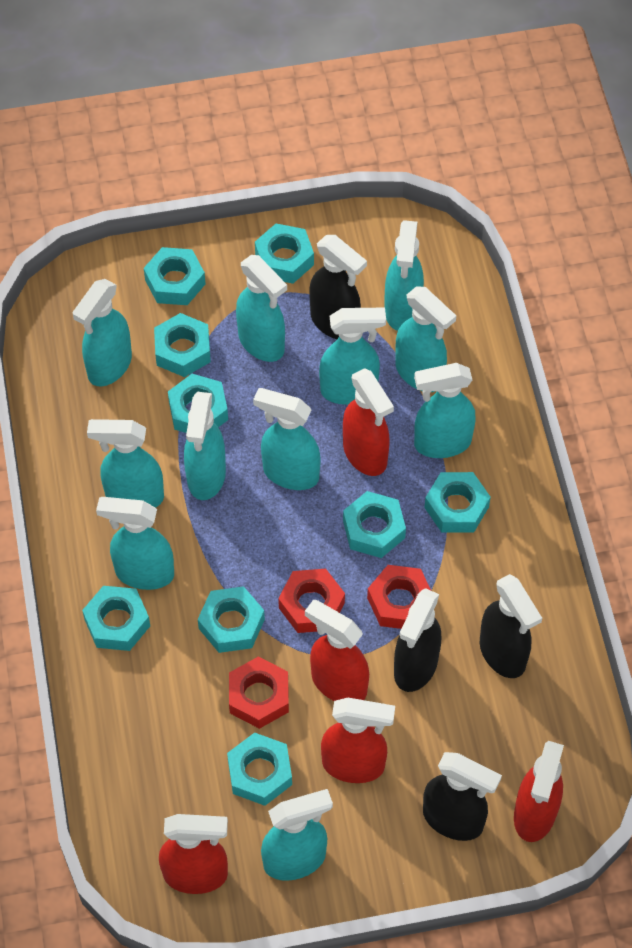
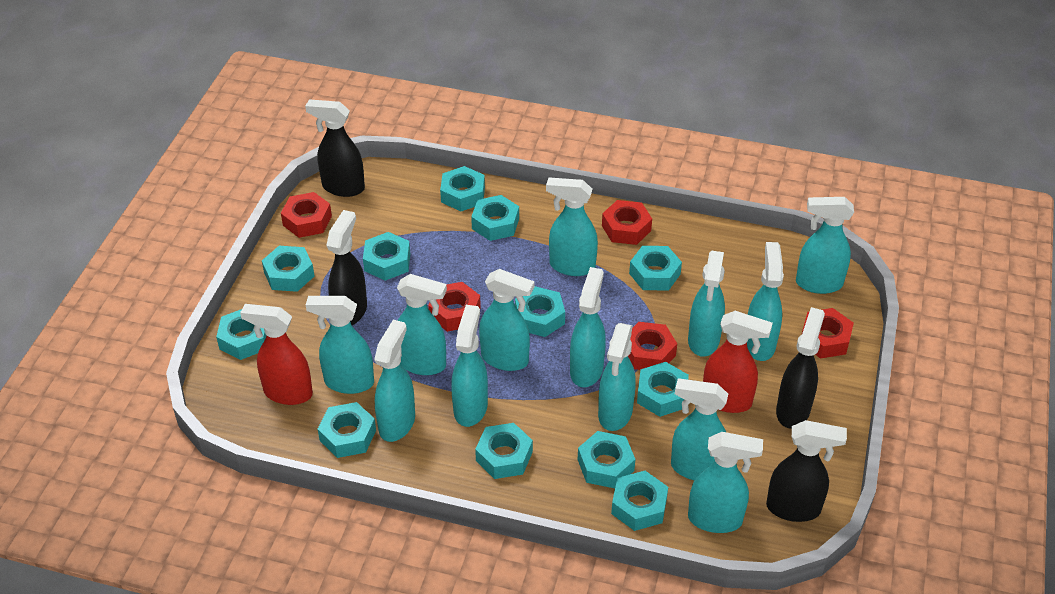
red nut: [229,656,289,729] [278,569,345,633] [367,565,431,629] = 3 -> [281,192,332,238] [428,282,481,332] [602,200,652,245] [628,322,677,370] [802,308,854,359] = 5
red spray bottle: [159,814,228,894] [305,600,369,701] [321,698,395,783] [343,368,394,476] [514,741,564,842] = 5 -> [240,304,313,405] [703,311,773,413] = 2
turquoise nut: [82,586,150,651] [144,247,206,305] [154,313,211,377] [168,374,228,433] [198,586,265,653] [227,732,292,806] [255,224,314,284] [343,491,406,558] [424,472,491,533] = 9 -> [216,309,266,360] [262,246,314,292] [318,402,376,458] [363,232,410,281] [440,166,485,211] [471,195,519,241] [475,423,533,479] [515,286,565,337] [578,431,635,488] [611,471,668,531] [629,246,682,291] [637,362,689,417] = 12
turquoise spray bottle: [72,279,132,387] [87,419,164,508] [96,497,174,590] [184,392,226,500] [236,255,287,362] [253,388,321,490] [261,789,333,881] [319,308,386,405] [385,220,424,331] [395,286,456,392] [414,363,476,458] = 11 -> [306,296,374,394] [374,320,415,442] [397,274,447,375] [451,305,488,427] [479,269,534,371] [546,177,598,276] [570,267,606,387] [598,323,636,431] [671,379,728,481] [688,251,725,357] [688,432,763,533] [747,242,784,361] [796,197,854,294] = 13

